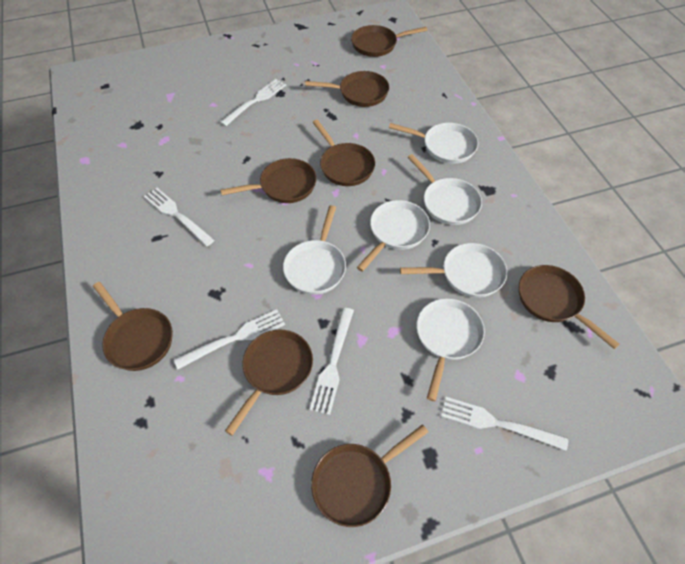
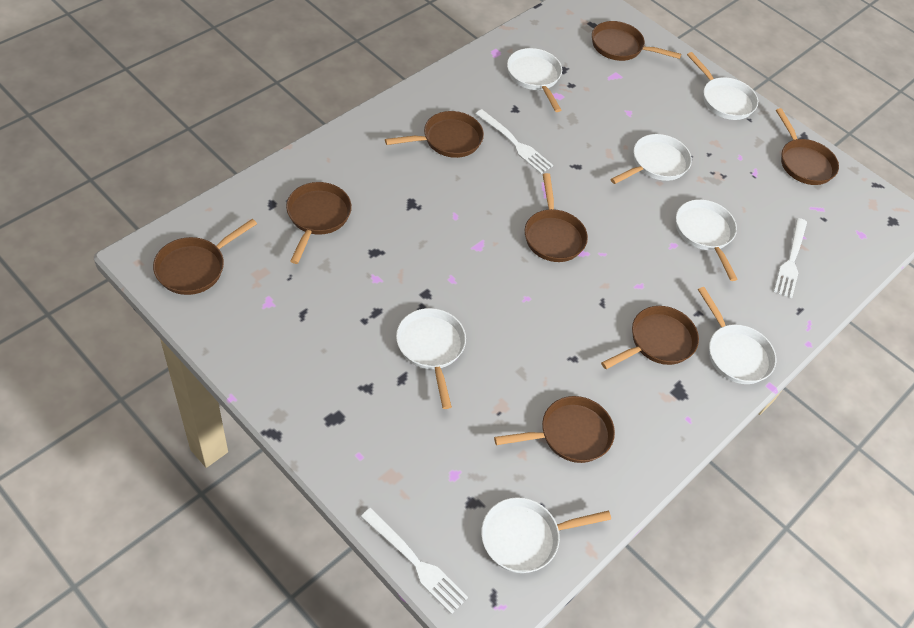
white fork: [144,188,215,246] [174,309,285,369] [220,79,286,126] [309,308,354,415] [441,397,568,451] = 5 -> [361,508,468,614] [476,109,553,174] [774,218,807,298] = 3
white pan: [283,205,346,295] [357,200,430,272] [389,123,478,164] [400,243,507,298] [407,154,482,225] [416,298,485,401] = 6 -> [396,308,466,409] [481,497,611,573] [507,48,562,112] [611,134,692,184] [676,199,738,281] [687,52,758,120] [698,287,776,384] = 7

